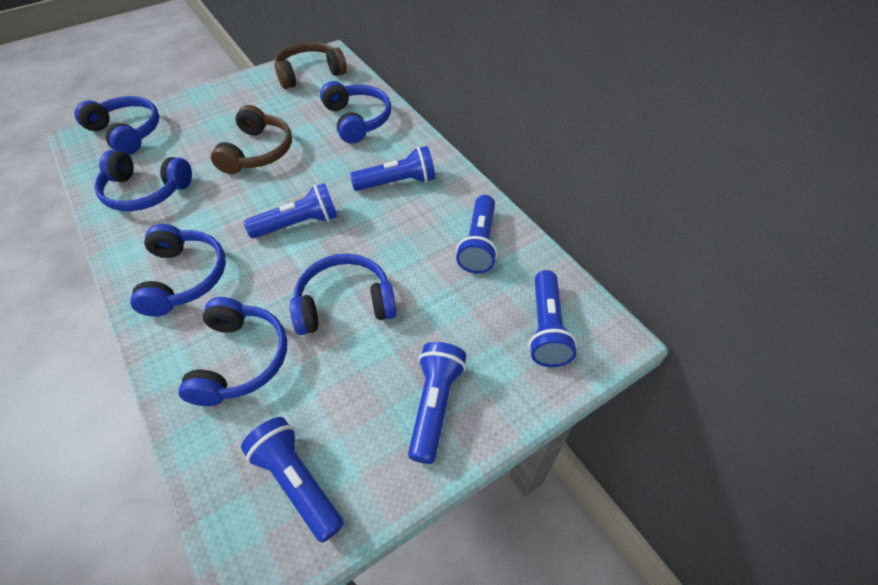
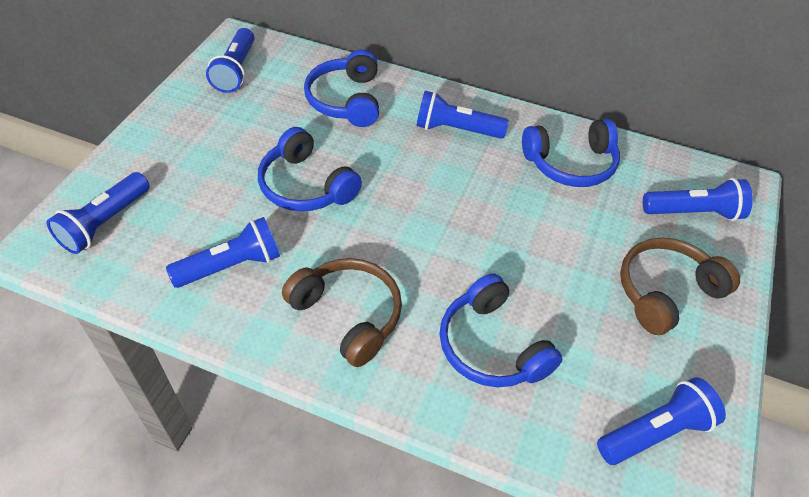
blue headphones: [74,96,159,155] [94,150,192,211] [130,224,226,317] [178,297,287,406] [290,254,397,335] [320,81,391,144] = 6 -> [258,127,362,211] [304,49,379,127] [440,273,562,387] [522,119,620,187] = 4

